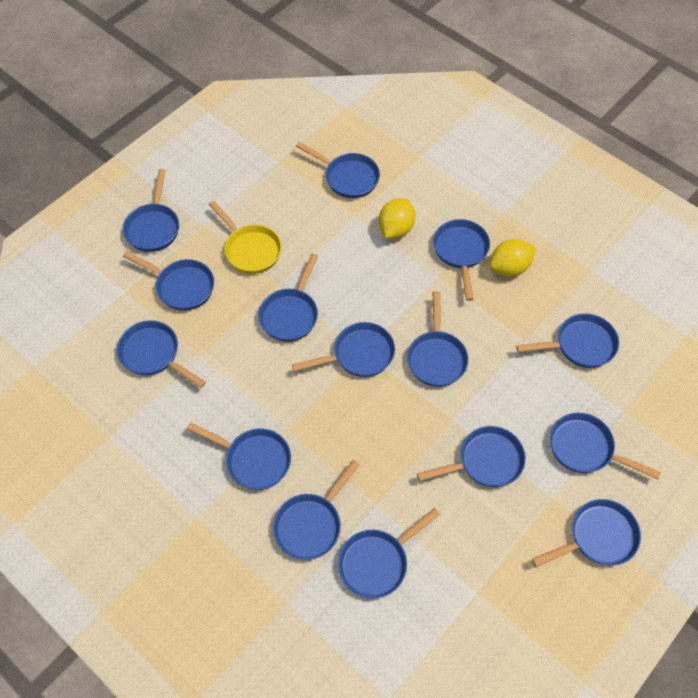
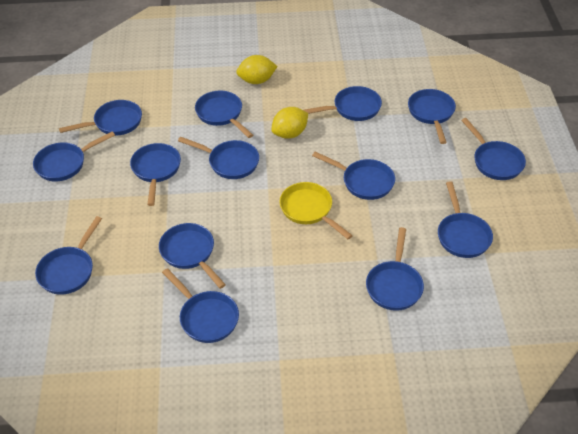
blue pan: [117,320,206,388] [123,169,179,252] [123,251,214,311] [187,422,291,490] [258,254,318,342] [273,460,360,560] [292,322,395,377] [296,142,380,198] [338,508,440,598] [407,291,469,387] [417,426,526,487] [433,219,490,301] [516,313,619,368] [532,499,641,567] [550,413,661,479] = 15 -> [33,131,115,181] [35,216,102,295] [59,100,142,135] [130,143,181,206] [159,223,226,289] [162,268,239,343] [178,137,259,179] [195,91,253,138] [304,86,382,121] [312,152,395,200] [366,227,424,311] [408,89,456,144] [438,181,493,258] [461,118,526,180] = 14

